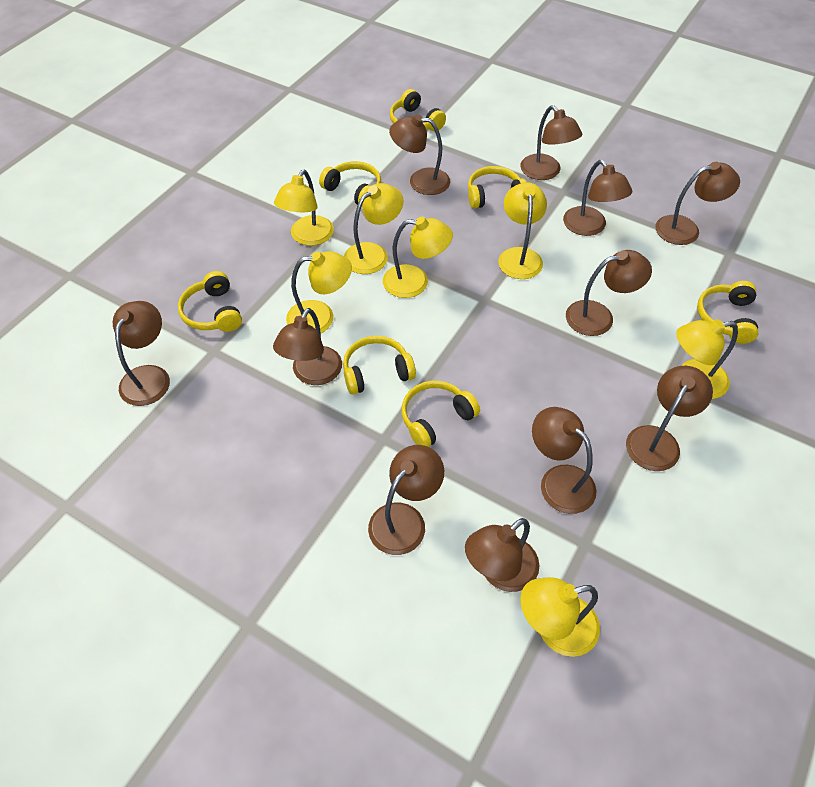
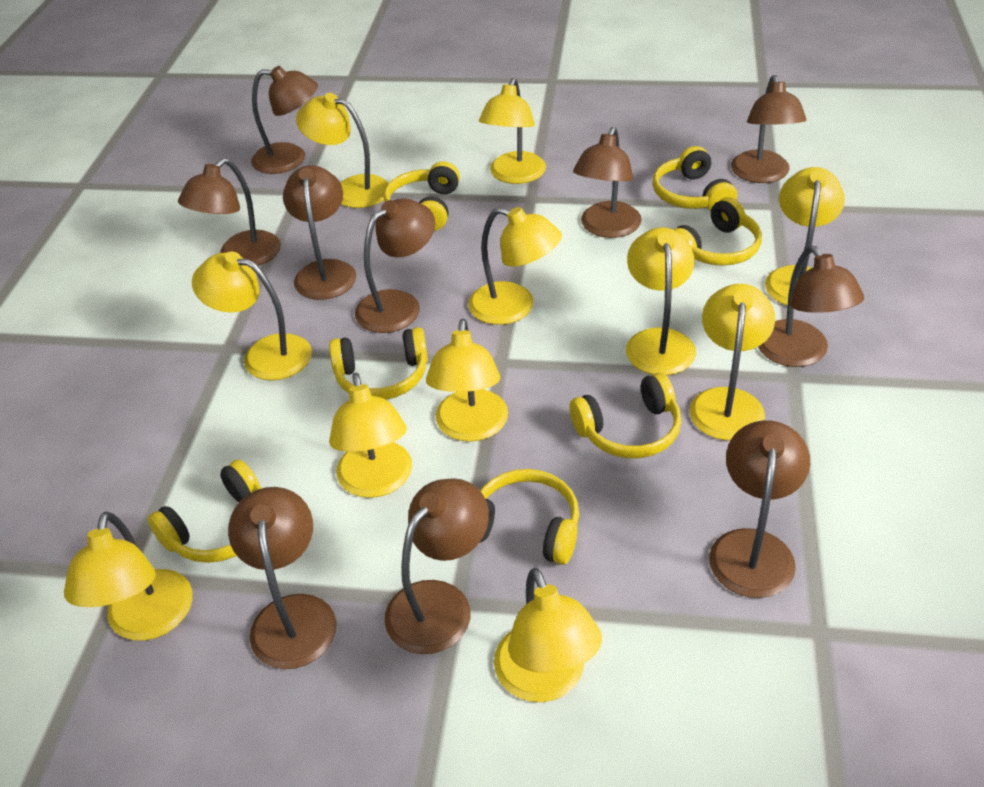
brown lamp: [113,301,170,406] [273,308,342,385] [368,445,444,555] [389,114,450,195] [465,518,539,592] [520,105,582,180] [532,407,596,514] [563,160,632,236] [566,250,652,336] [626,366,713,471] [656,162,740,245] = 11 -> [178,158,281,266] [228,487,337,669] [251,66,318,174] [283,165,356,300] [355,198,435,333] [384,478,489,654] [573,127,642,238] [709,420,810,598] [731,75,806,183] [758,246,864,367] = 10
yellow lamp: [274,169,334,246] [286,251,352,333] [344,183,403,274] [383,217,453,298] [498,182,547,279] [520,577,600,657] [676,319,738,399] = 7 -> [64,511,193,641] [192,251,312,381] [296,93,389,208] [329,373,412,498] [426,319,508,442] [468,207,562,325] [479,78,546,184] [494,568,602,702] [626,227,696,375] [690,284,775,440] [765,167,845,306] = 11

